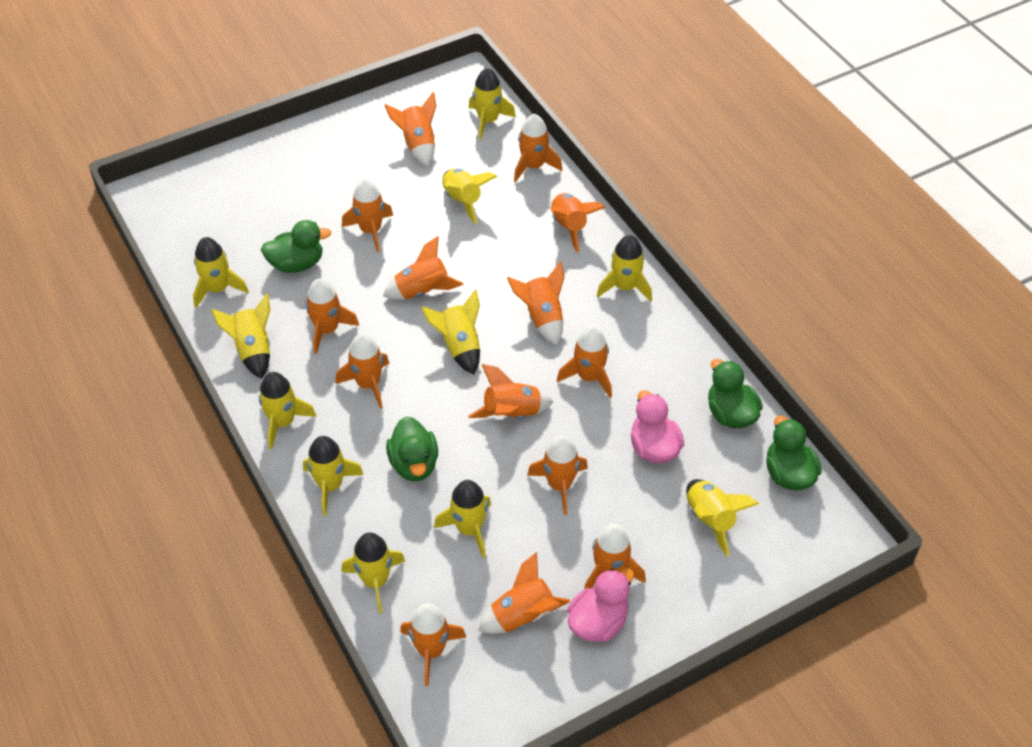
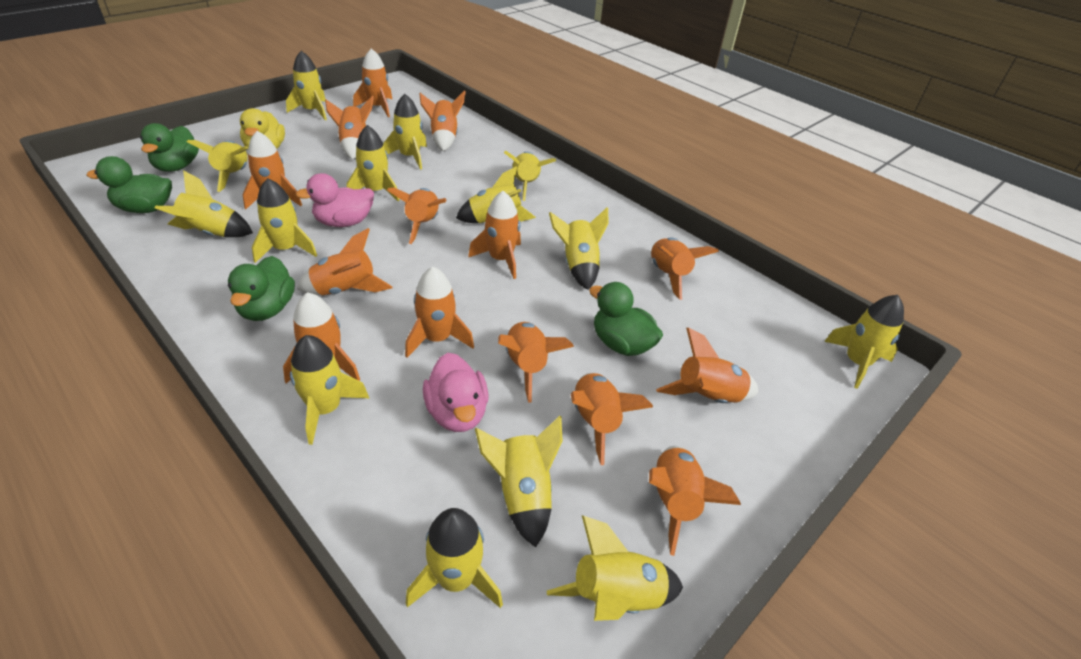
yellow duck: none = 0 -> [240,108,285,149] = 1
yellow rocket: [193,237,249,308] [211,293,270,379] [259,372,317,450] [303,436,364,516] [341,532,405,614] [421,289,480,374] [434,480,491,558] [442,168,497,224] [469,68,516,140] [597,235,652,302] [686,479,759,556] = 11 -> [155,170,253,237] [187,140,248,192] [252,178,317,263] [286,51,327,120] [290,335,369,445] [346,125,400,201] [383,94,427,170] [406,508,503,608] [456,166,536,223] [475,416,563,548] [504,151,556,201] [547,515,683,621] [549,208,609,290] [824,295,904,389] = 14

